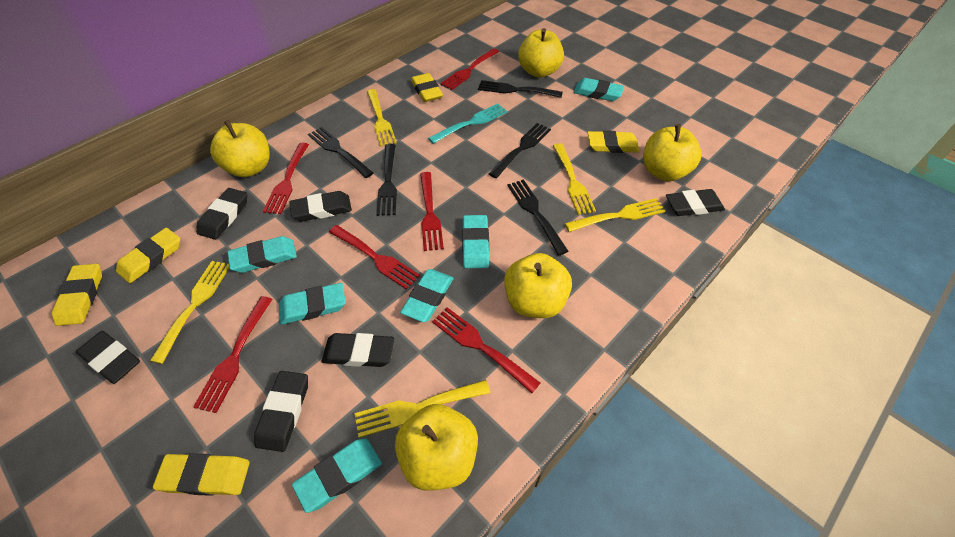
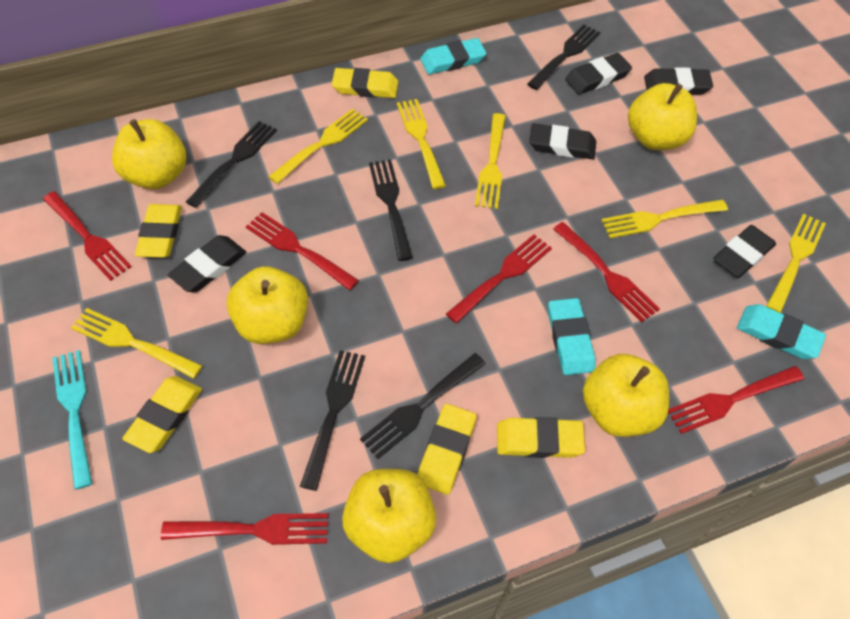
black eraser: [76,331,140,384] [196,188,247,240] [254,371,308,452] [289,191,352,222] [322,333,394,367] [666,189,725,216] = 6 -> [168,235,246,292] [529,123,596,160] [565,53,632,95] [644,67,713,95] [713,225,776,278] = 5
turquoise eraser: [228,236,297,273] [279,283,346,325] [292,438,382,513] [400,269,454,322] [462,215,489,268] [574,78,624,101] = 6 -> [420,38,486,75] [548,298,595,375] [737,304,826,359] = 3
yellow fork: [150,261,229,364] [354,380,490,438] [367,89,397,147] [553,143,596,215] [565,198,665,232] = 5 -> [70,308,203,379] [268,109,368,184] [397,99,446,189] [475,113,506,209] [601,200,728,238] [766,214,826,313] = 6

